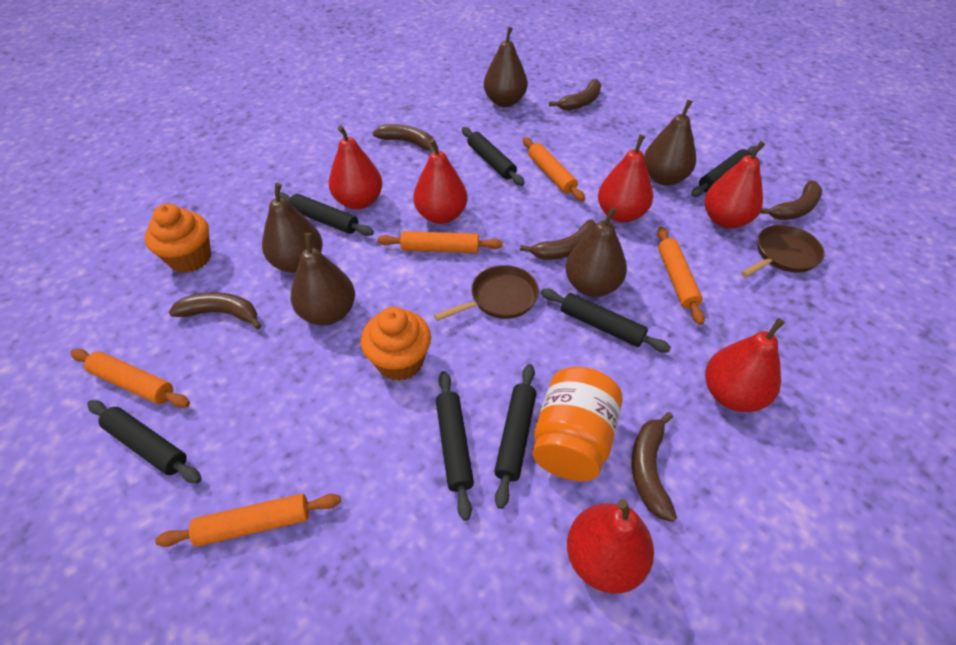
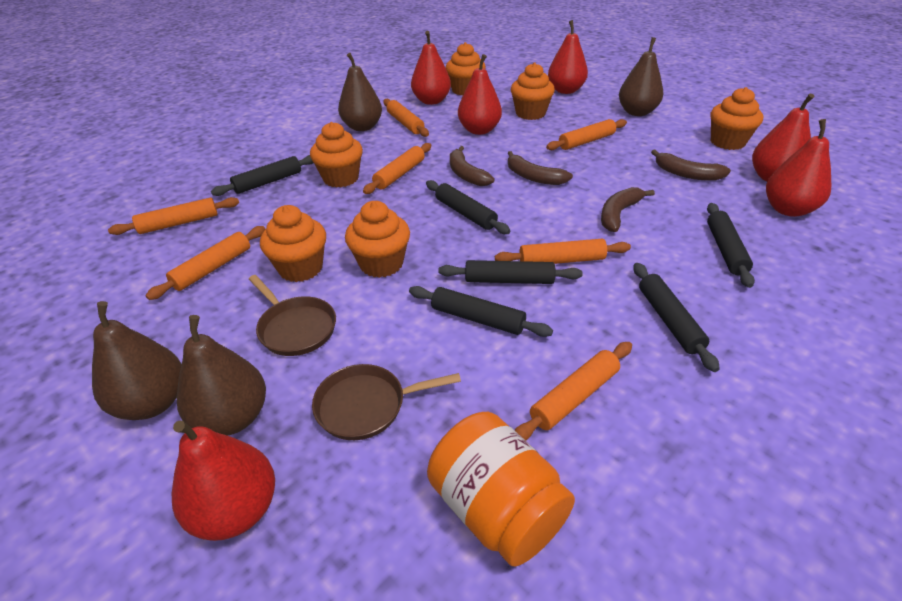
black rolling pin: [87,400,202,483] [279,192,374,236] [436,371,474,521] [462,127,525,186] [494,364,536,509] [541,289,671,352] [691,146,756,197] = 7 -> [211,155,314,196] [409,286,553,337] [426,180,511,234] [438,260,583,284] [633,263,720,372] [707,203,755,288] = 6
brown banana: [169,292,262,330] [373,124,435,152] [520,220,596,260] [549,79,601,111] [631,412,677,522] [760,181,822,220] = 6 -> [450,146,495,186] [508,151,573,185] [601,187,655,232] [651,149,731,181] = 4
brown pear: [262,183,323,273] [291,233,355,325] [484,27,528,107] [565,207,627,297] [644,100,696,185] = 5 -> [92,301,182,420] [177,315,266,436] [338,53,382,131] [619,37,663,116] = 4
orange cupcake: [145,204,211,273] [361,307,431,381] = 2 -> [260,205,326,282] [310,122,363,188] [345,201,410,278] [446,42,486,95] [511,63,555,120] [711,87,763,150] = 6
orange rolling pin: [70,349,190,408] [155,494,341,547] [377,231,503,253] [523,137,585,201] [657,227,705,325] = 5 -> [108,197,239,235] [145,226,266,300] [363,143,431,194] [383,99,429,137] [495,239,631,264] [515,342,632,441] [546,119,627,150] = 7

